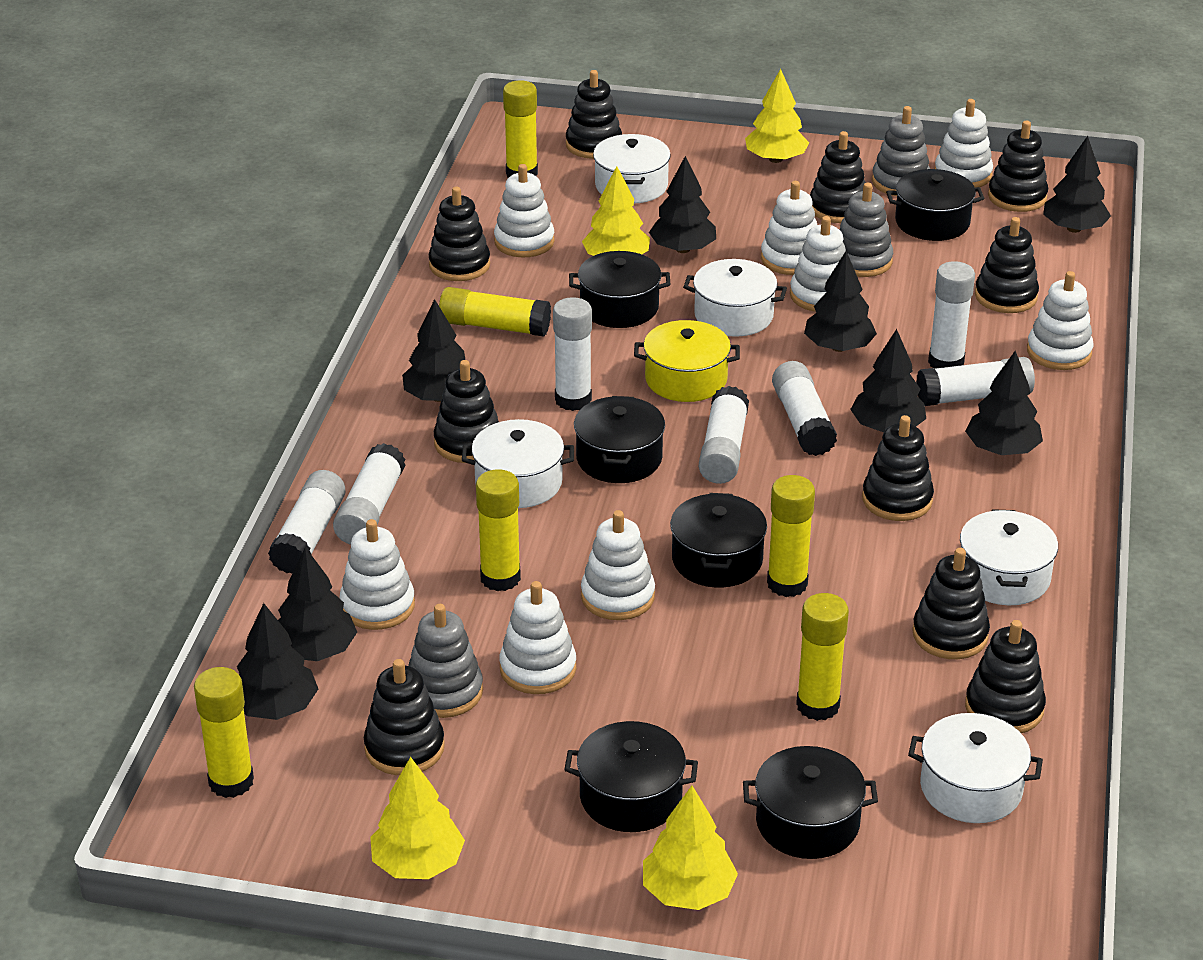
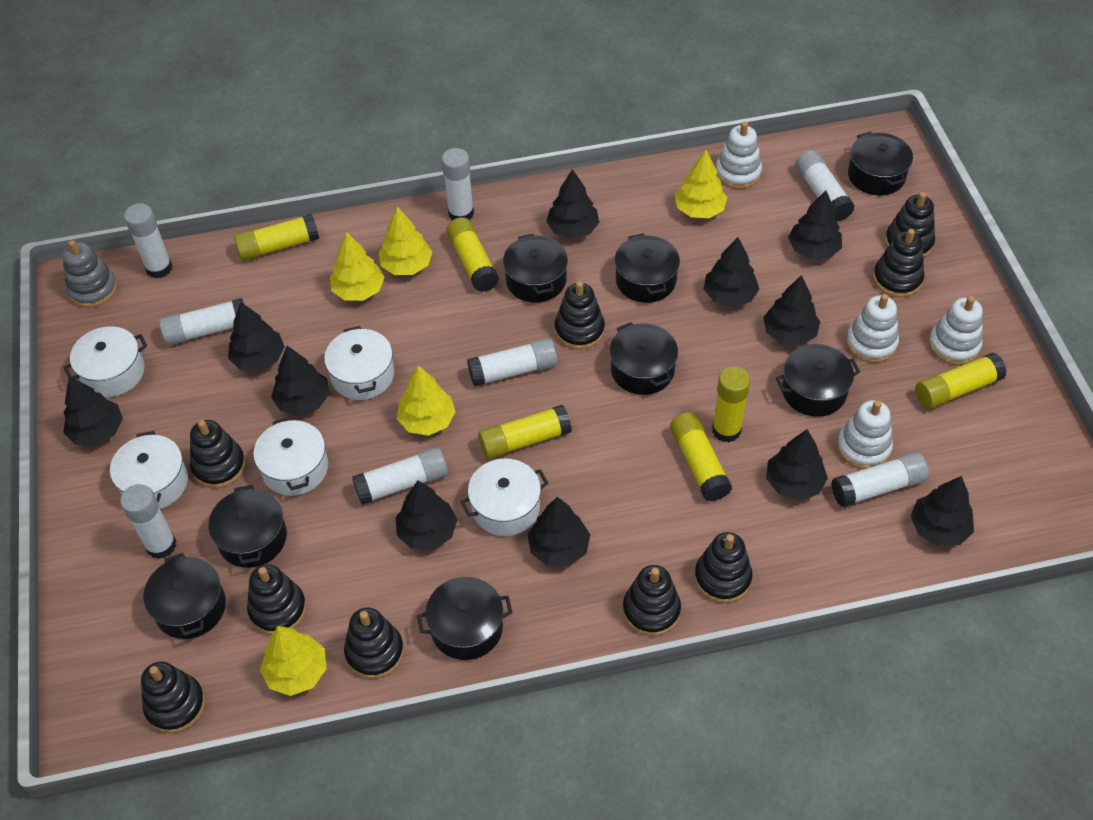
black pot: [564,721,698,832] [569,251,670,328] [574,396,665,483] [670,493,767,588] [743,746,878,859] [886,169,984,241] = 6 -> [143,553,226,639] [208,485,287,568] [417,577,513,660] [503,234,568,303] [610,322,678,395] [615,233,680,303] [776,344,860,417] [848,132,913,196] = 8
black stacking toy: [364,659,445,775] [429,187,490,281] [434,360,499,463] [566,70,622,159] [810,131,866,223] [862,415,934,521] [912,548,990,659] [965,620,1046,733] [975,217,1039,313] [988,121,1048,212] = 10 -> [141,662,205,733] [190,420,246,488] [247,564,307,635] [344,608,404,679] [555,281,605,350] [623,565,681,636] [694,532,753,603] [873,229,924,297] [885,192,935,258] = 9
black tree: [237,603,318,720] [278,547,357,661] [402,299,465,402] [649,156,716,253] [804,251,877,352] [850,329,926,432] [965,351,1043,455] [1043,136,1111,233] = 8 -> [63,377,123,446] [228,302,285,371] [271,346,329,416] [396,481,458,550] [527,497,590,566] [546,169,599,239] [704,237,759,307] [763,275,820,345] [766,429,828,500] [788,190,842,259] [910,476,974,546] = 11
grey stacking toy: [408,604,483,718] [839,183,893,277] [872,106,930,196] = 3 -> [62,240,117,308] = 1
white glue stick: [268,470,346,573] [333,443,405,545] [553,297,592,411] [699,386,749,484] [772,361,837,456] [916,357,1035,406] [928,261,975,369] = 7 -> [120,484,177,559] [124,203,173,279] [159,298,244,345] [352,447,448,505] [441,148,474,221] [467,338,557,386] [795,150,855,221] [831,452,929,507] = 8
white stacking toy: [339,519,415,630] [494,164,555,258] [499,581,576,694] [581,510,655,620] [761,181,817,275] [790,216,846,312] [935,99,993,188] [1027,271,1094,370] = 8 -> [716,121,762,189] [837,400,893,469] [846,294,899,363] [929,296,983,365] = 4
yellow pot: [634,320,740,402] = 1 -> none = 0
yellow tree: [370,757,465,879] [582,166,650,256] [643,786,738,910] [745,69,809,163] = 4 -> [260,626,327,696] [330,232,384,301] [379,207,433,275] [397,365,456,436] [675,150,727,218] = 5

